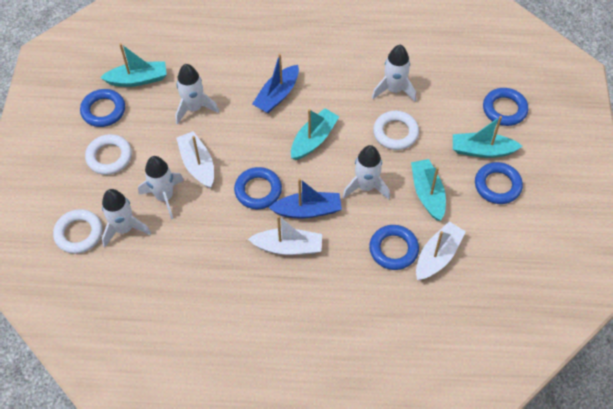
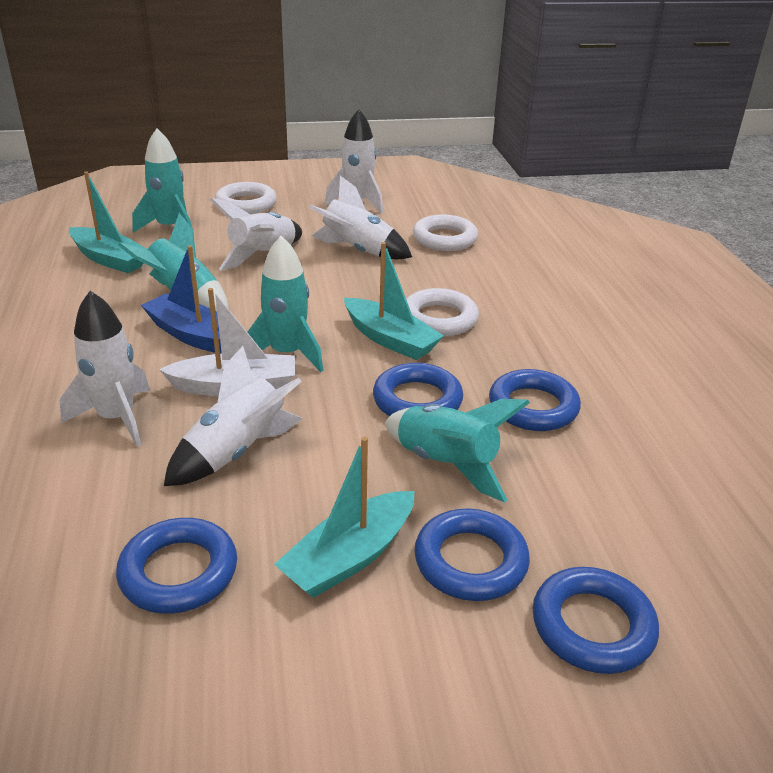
blue boat: [252,54,299,113] [269,178,342,219] = 2 -> [141,245,222,354] = 1
turquoise boat: [100,43,167,87] [291,108,339,160] [411,159,446,221] [453,116,523,158] = 4 -> [69,172,148,273] [274,437,415,598] [344,242,444,360] = 3
turquoise rocket: none = 0 -> [118,213,229,312] [132,129,192,233] [247,236,323,372] [385,399,530,502] = 4
white boat: [176,131,214,188] [248,215,322,255] [416,221,466,280] = 3 -> [159,288,295,396] = 1

